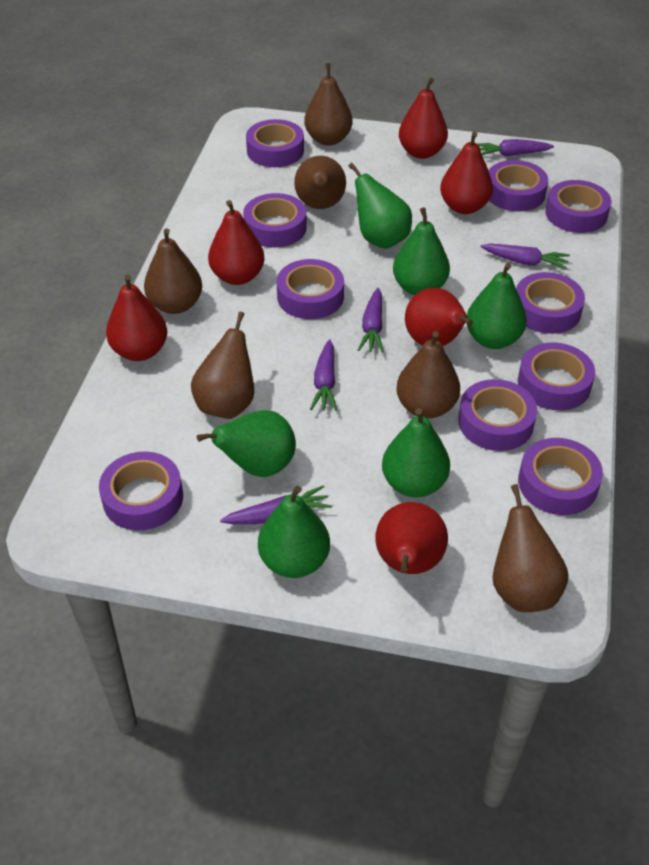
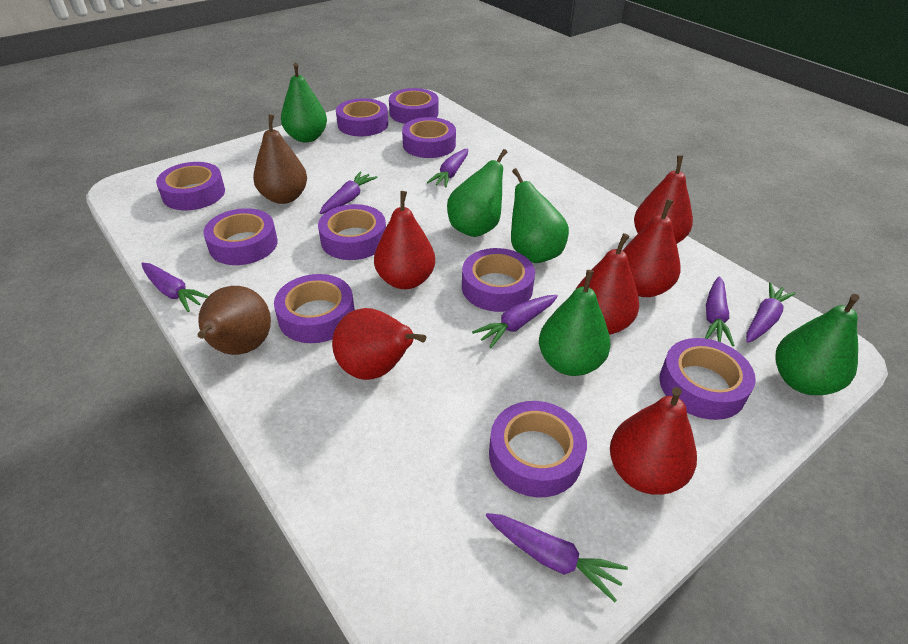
brown pear: [144,228,202,314] [191,312,254,419] [294,156,346,209] [304,63,353,145] [396,331,460,419] [493,484,569,612] = 6 -> [197,286,271,355] [253,114,307,204] = 2
green pear: [197,410,296,477] [258,486,330,578] [348,163,412,249] [382,408,450,497] [393,207,450,295] [466,263,527,349] = 6 -> [281,63,327,142] [447,149,507,237] [511,168,569,263] [539,270,611,376] [776,294,859,395] = 5
purple carrot: [220,485,332,524] [310,339,337,411] [358,288,383,352] [477,139,554,157] [481,244,570,270] = 5 -> [141,262,208,312] [319,171,378,214] [427,148,468,188] [472,295,558,348] [486,513,628,602] [705,276,735,346] [746,282,796,343] = 7

